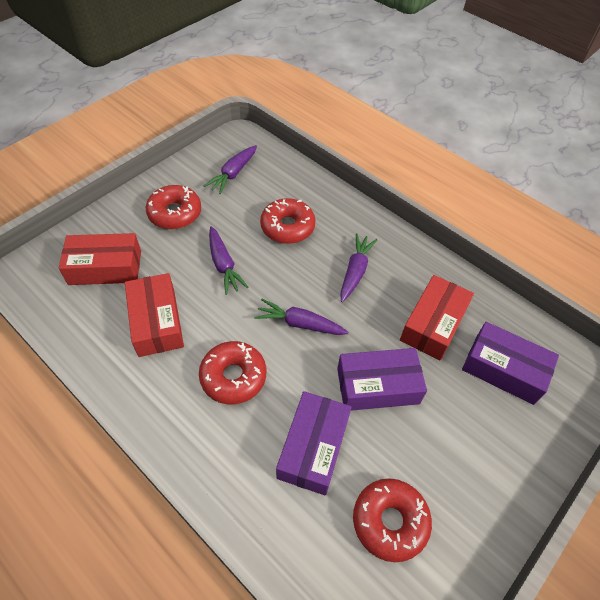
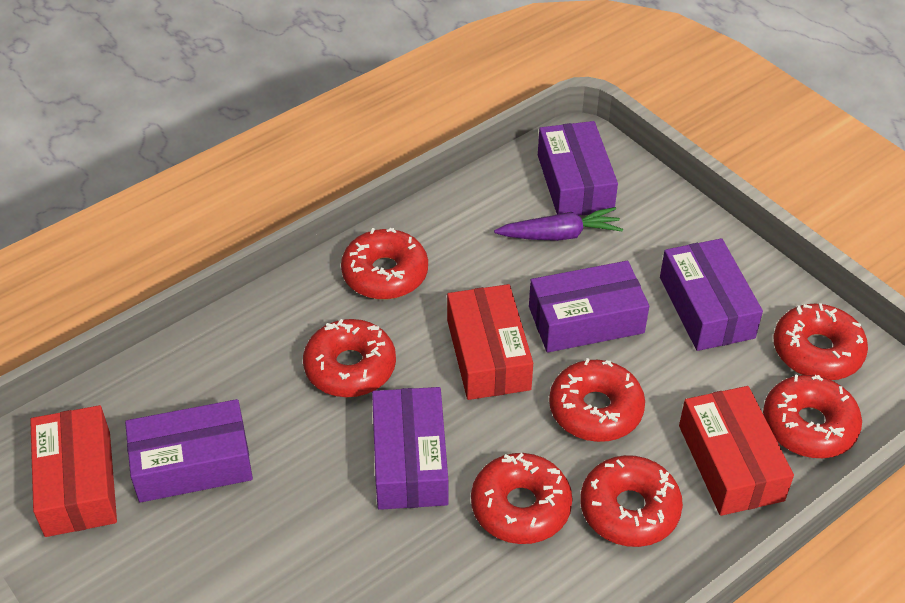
purple box: [276,391,352,495] [337,348,427,411] [462,322,559,405] = 3 -> [125,399,253,503] [372,387,448,510] [529,261,649,353] [538,121,618,216] [660,238,763,351] = 5
purple carrot: [204,145,257,194] [209,226,248,295] [254,299,349,335] [340,233,377,302] = 4 -> [494,207,623,241] = 1
red donut: [146,185,201,229] [199,341,266,404] [260,198,316,244] [353,478,432,562] = 4 -> [303,319,396,397] [341,228,428,300] [471,453,573,544] [549,358,645,442] [580,455,683,547] [763,374,862,458] [774,304,868,380] = 7

